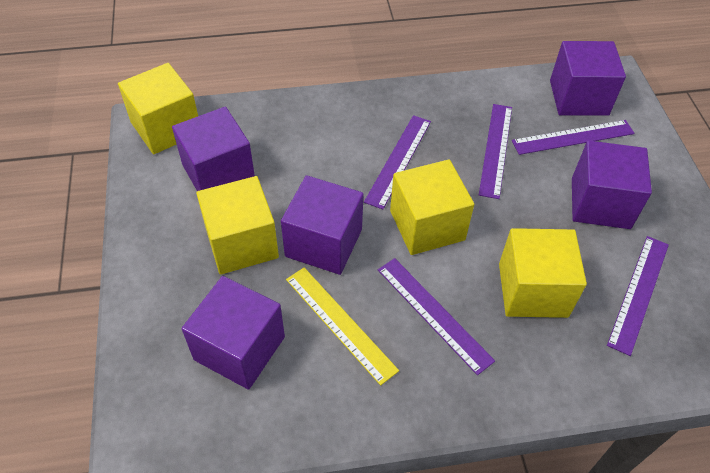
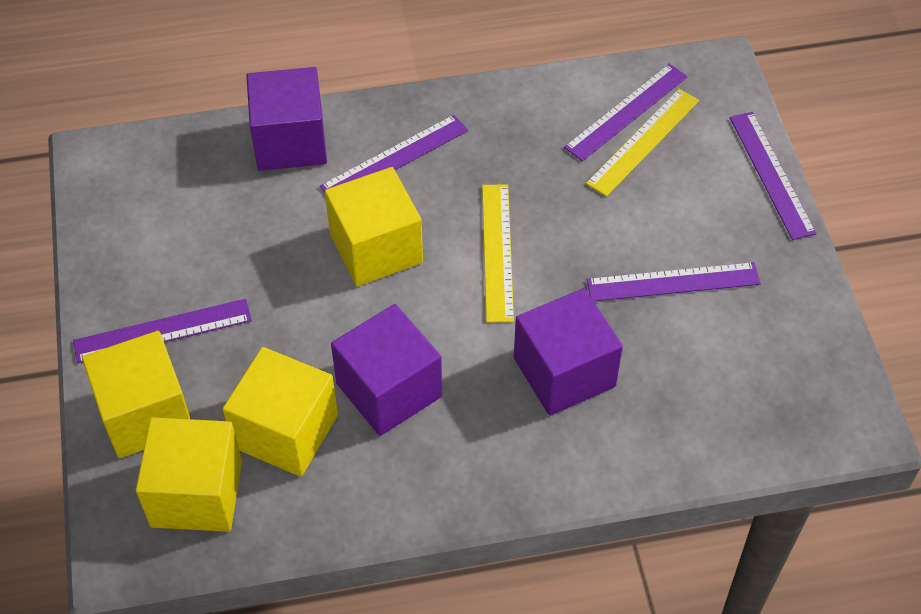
purple cube: [172,107,255,191] [182,276,285,390] [281,175,363,275] [550,41,626,116] [572,140,652,229] = 5 -> [246,67,327,171] [331,304,442,436] [514,288,623,416] = 3
yellow ruler: [286,267,399,386] = 1 -> [482,184,514,323] [586,89,699,196] = 2

